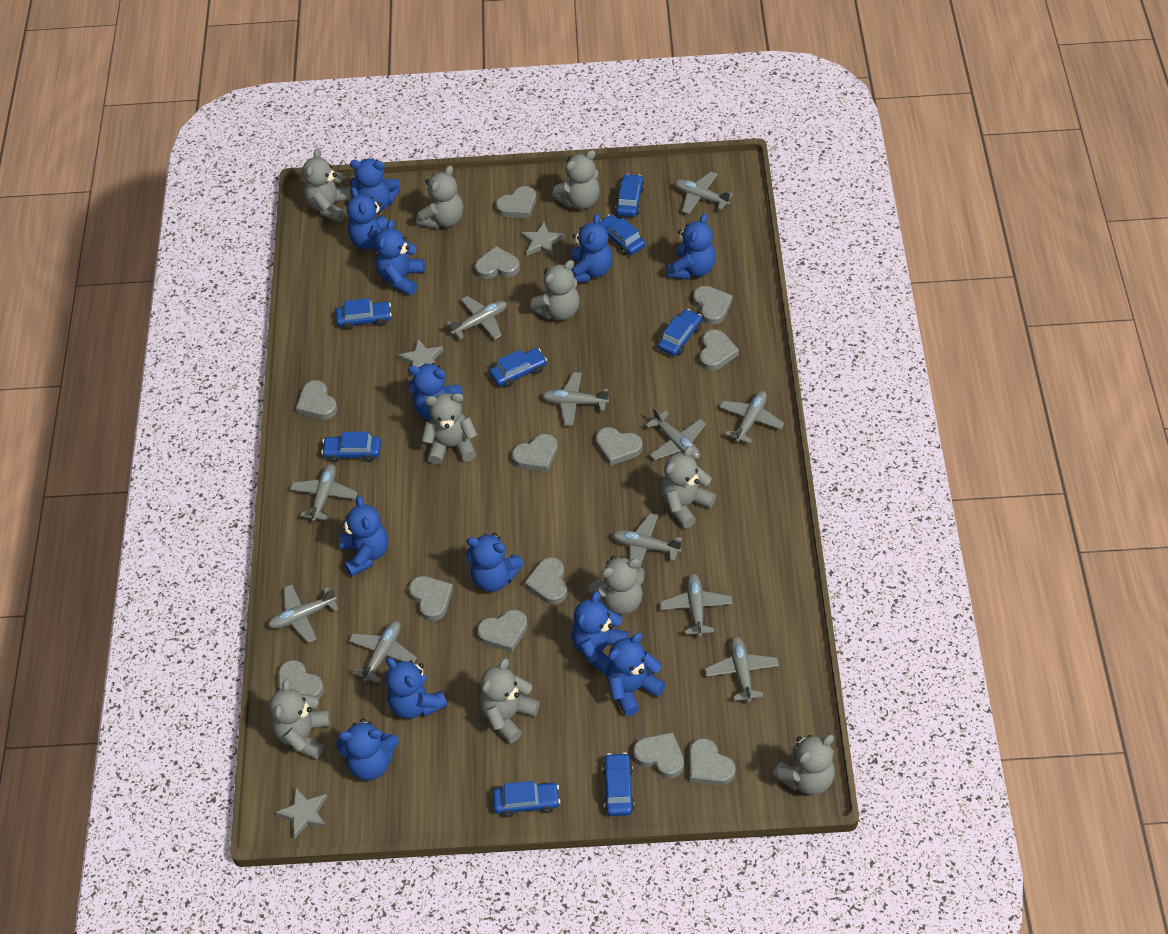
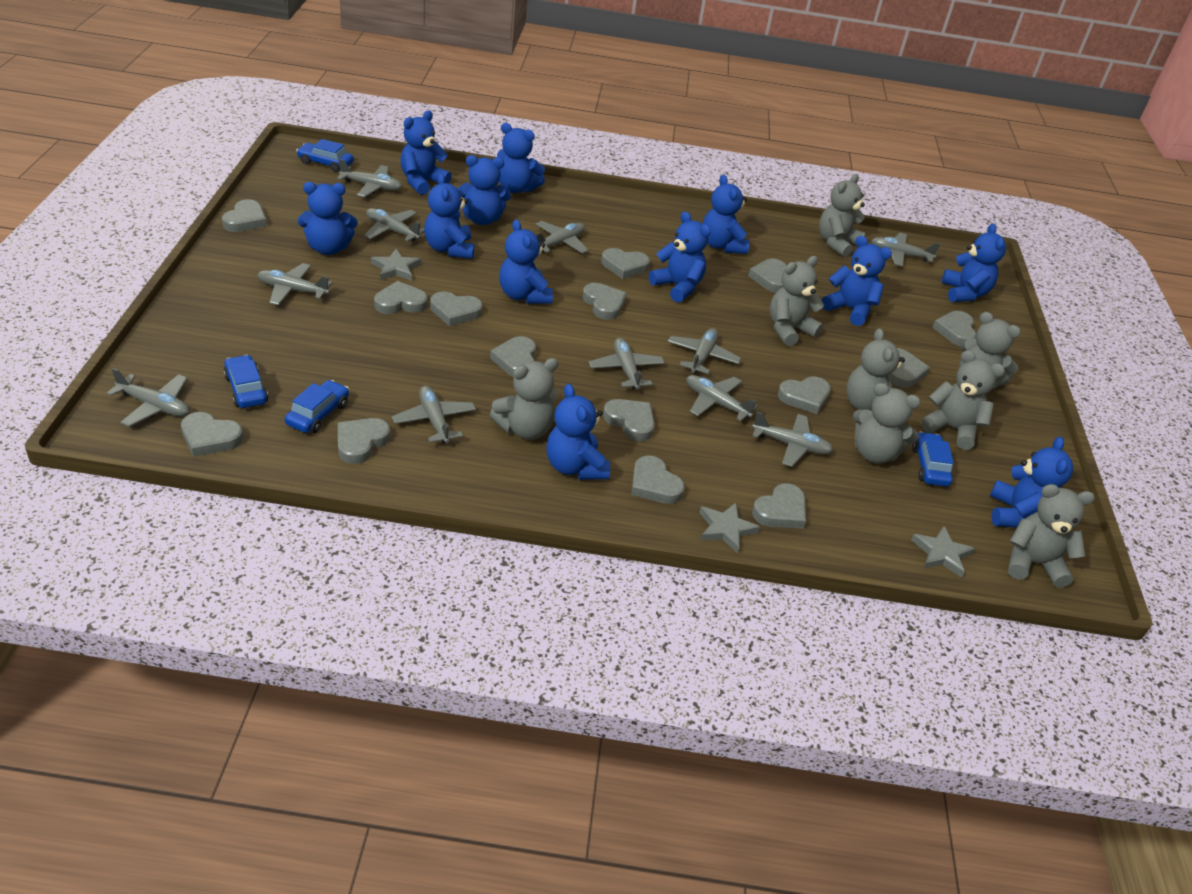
blue car: [321,432,381,462] [336,298,392,330] [490,348,547,388] [493,781,560,817] [599,214,645,255] [603,752,635,816] [615,174,644,217] [658,309,702,356] = 8 -> [224,355,268,408] [285,380,349,433] [296,139,354,172] [912,432,954,487] = 4
grey heart: [278,660,324,699] [296,380,338,420] [409,576,453,621] [475,246,520,279] [477,610,528,652] [496,186,536,218] [512,434,558,472] [524,557,567,605] [596,427,643,466] [633,732,684,778] [689,738,736,785] [693,286,733,325] [700,329,739,371] = 13 -> [181,412,243,457] [222,199,267,232] [338,418,390,464] [374,281,428,314] [430,292,483,326] [490,336,536,377] [582,283,627,320] [601,248,650,279] [603,399,655,441] [631,456,685,504] [748,259,787,293] [752,483,806,529] [778,377,831,414] [888,348,930,388] [932,311,976,346] = 15
grey teddy bear: [269,679,330,759] [302,148,352,222] [416,165,463,229] [422,393,477,465] [480,658,540,743] [530,260,580,320] [552,150,600,209] [588,556,645,615] [661,446,716,528] [773,735,835,795] = 10 -> [490,358,559,440] [770,256,824,346] [819,174,866,257] [846,328,905,411] [853,383,921,464] [921,350,1005,450] [959,312,1021,390] [1008,484,1095,588] = 8

